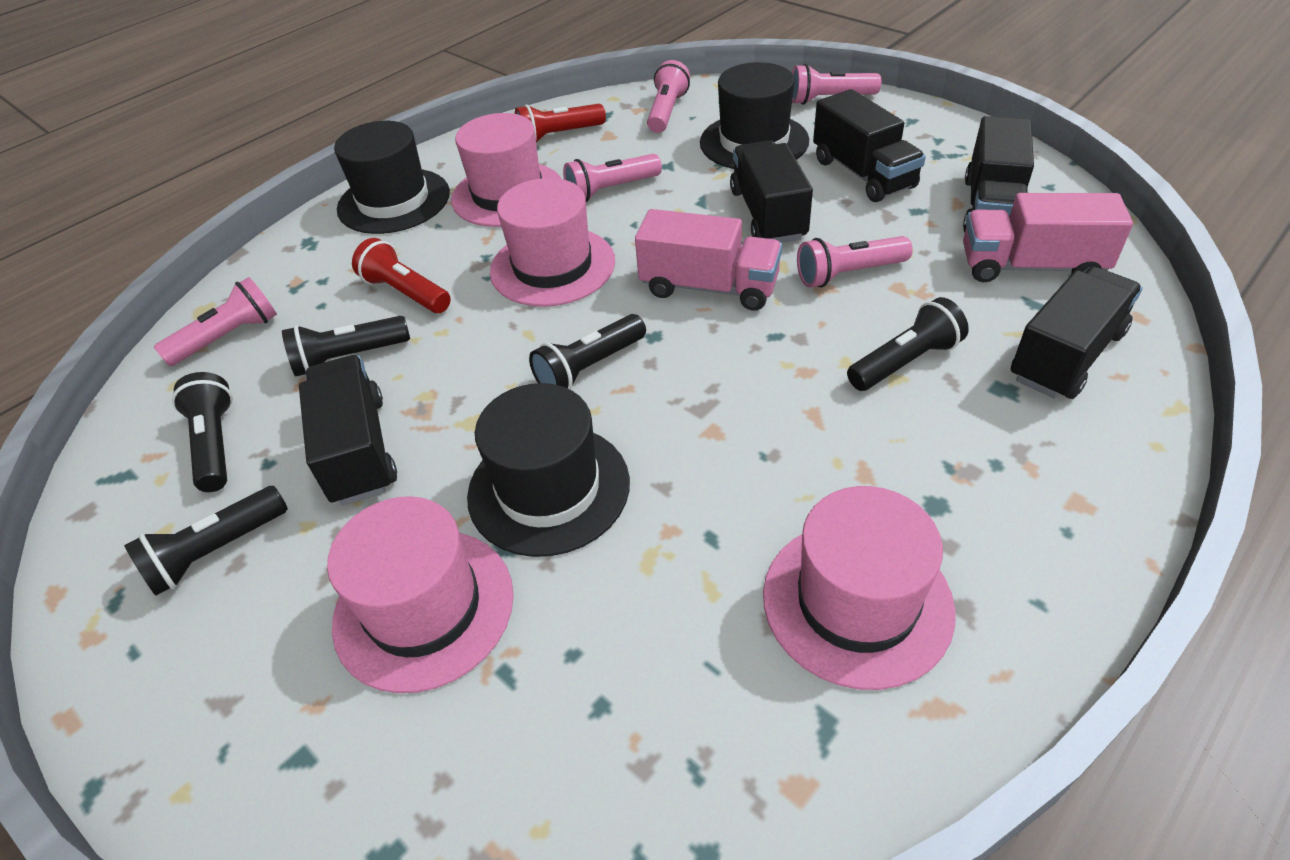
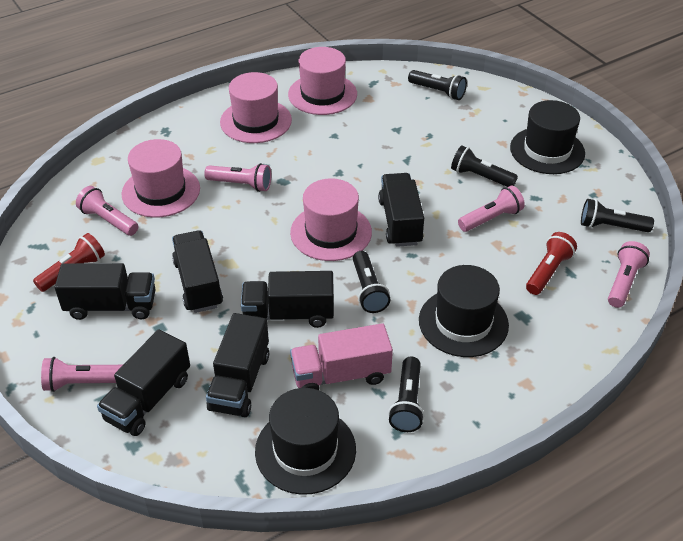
black truck: [299,355,397,506] [730,141,813,243] [813,89,926,202] [963,116,1034,233] [1011,266,1143,399] = 5 -> [55,263,156,320] [97,329,190,436] [172,230,223,313] [206,313,269,417] [241,271,334,328] [378,173,424,247] = 6
pink truck: [635,209,782,311] [963,193,1133,282] = 2 -> [290,323,393,390] = 1

